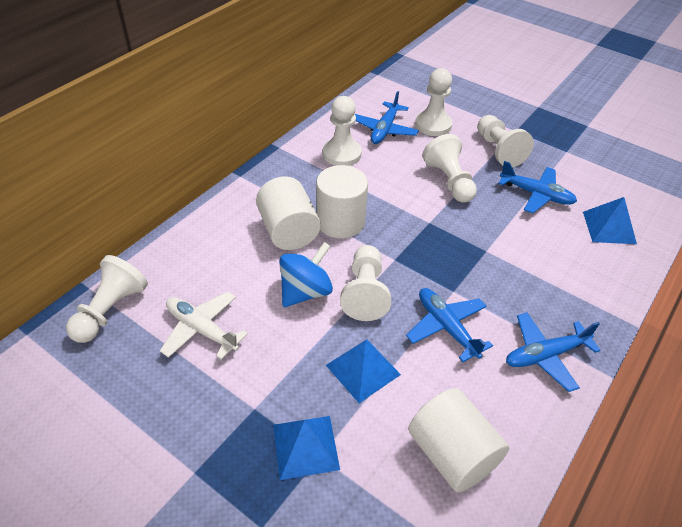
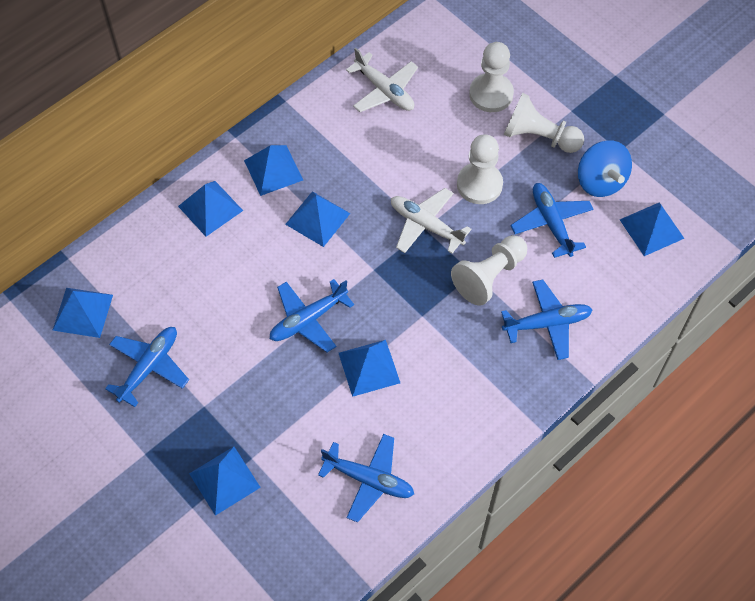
blue plane: [355,91,419,144] [406,288,493,362] [498,161,577,214] [506,312,601,392] = 4 -> [105,327,189,407] [270,279,354,353] [318,434,414,522] [501,279,592,360] [511,183,593,258] = 5
blue pyramid: [273,416,340,480] [326,339,401,403] [583,197,637,244] = 3 -> [52,288,113,338] [178,181,243,237] [189,447,261,516] [244,145,303,196] [285,191,350,247] [339,340,400,397] [620,202,685,256] = 7
white cylinder: [256,176,321,250] [316,165,368,239] [408,388,509,492] = 3 -> none = 0
white pawn: [66,255,148,343] [323,96,362,166] [340,245,391,321] [415,68,452,136] [422,134,477,203] [477,115,534,167] = 6 -> [451,235,527,306] [457,134,503,204] [469,42,514,112] [503,93,584,153] = 4
white plane: [160,291,248,359] = 1 -> [346,48,418,112] [391,188,471,254] = 2

